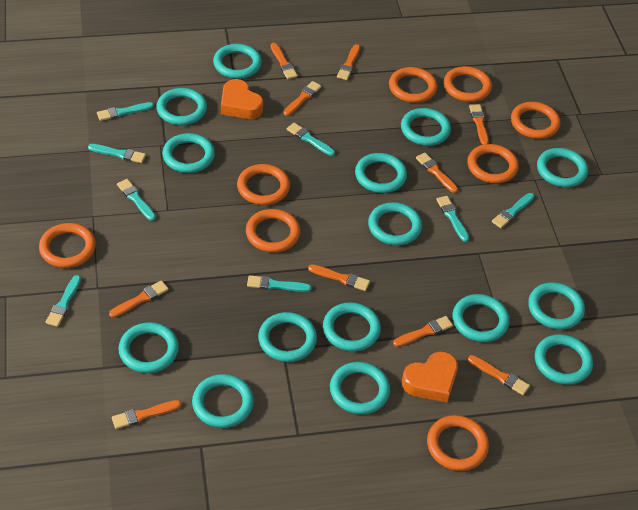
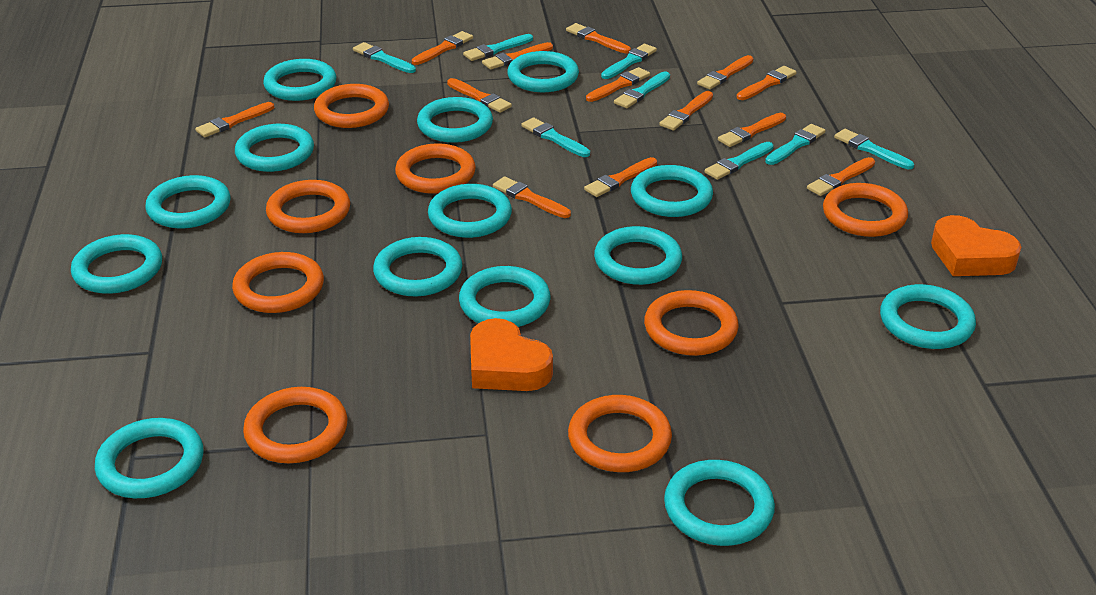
orange brush: [109,281,169,318] [112,400,181,429] [271,43,298,79] [284,81,322,116] [308,264,370,291] [337,44,360,80] [393,316,453,347] [416,153,458,193] [468,355,530,395] [469,104,489,145] = 10 -> [195,102,274,137] [412,31,473,65] [447,78,512,113] [482,42,553,70] [493,177,571,218] [566,23,631,54] [584,157,657,197] [586,67,650,102] [659,91,713,130] [697,55,753,90] [718,113,786,147] [736,66,797,100] [807,157,875,196] = 13
turquoise ring: [118,322,179,373] [156,88,207,125] [162,133,215,173] [192,374,254,428] [213,44,262,79] [258,312,317,362] [323,302,381,351] [330,362,390,414] [355,153,407,193] [368,202,422,245] [401,108,451,146] [452,294,510,342] [528,282,585,329] [535,334,593,385] [537,148,588,187] = 15 -> [71,234,162,294] [95,418,204,498] [145,175,230,228] [235,124,314,172] [263,59,336,101] [373,237,462,296] [417,97,493,143] [428,184,512,238] [459,266,551,327] [507,51,579,92] [594,226,682,285] [631,165,713,217] [664,460,775,546] [880,284,976,349] = 14

